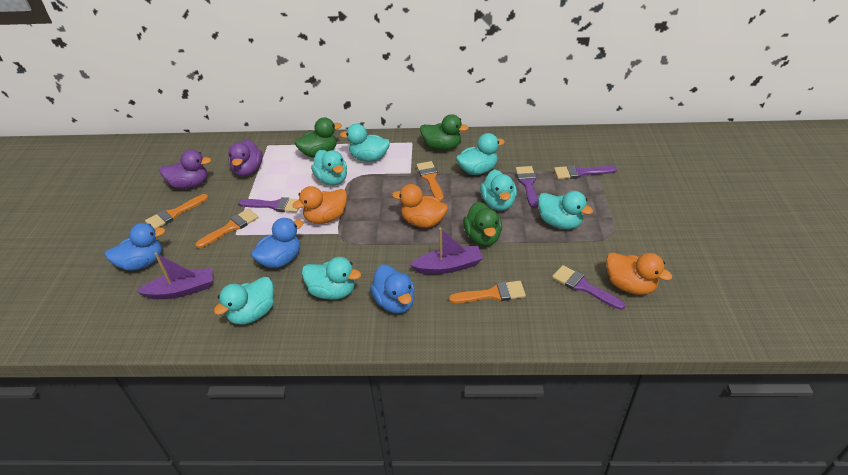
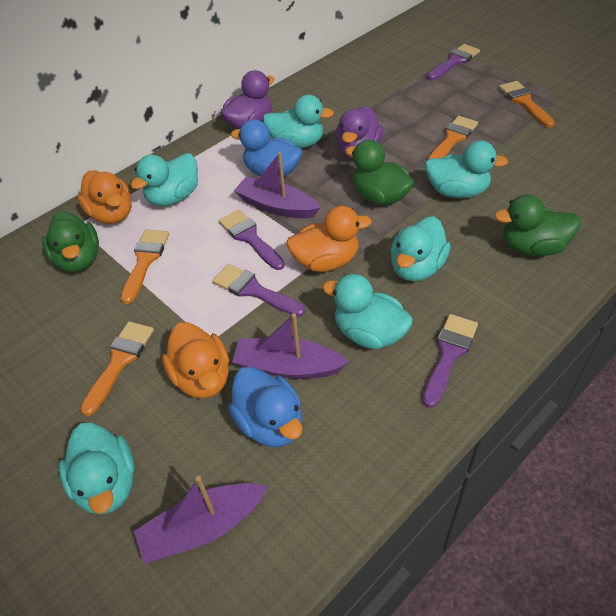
blue duck: [105,223,165,271] [251,218,303,268] [370,265,415,313] = 3 -> [228,367,302,447] [231,119,302,177] = 2
purple boat: [136,253,213,299] [410,228,483,274] = 2 -> [134,476,268,564] [232,313,349,379] [234,152,320,219] = 3
turquoise duck: [214,277,274,324] [302,257,361,300] [311,150,347,185] [340,124,390,162] [456,133,505,175] [480,169,517,211] [538,191,593,229] = 7 -> [59,423,135,515] [130,153,198,206] [263,95,334,148] [322,274,413,349] [390,216,451,281] [425,140,508,198] = 6

